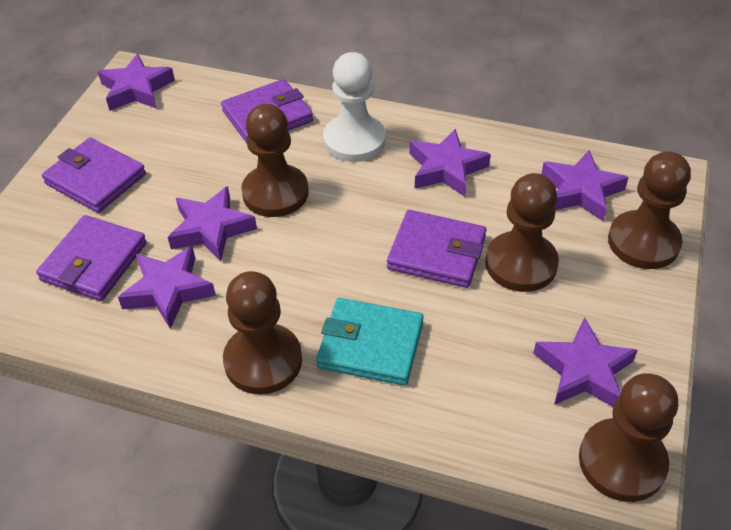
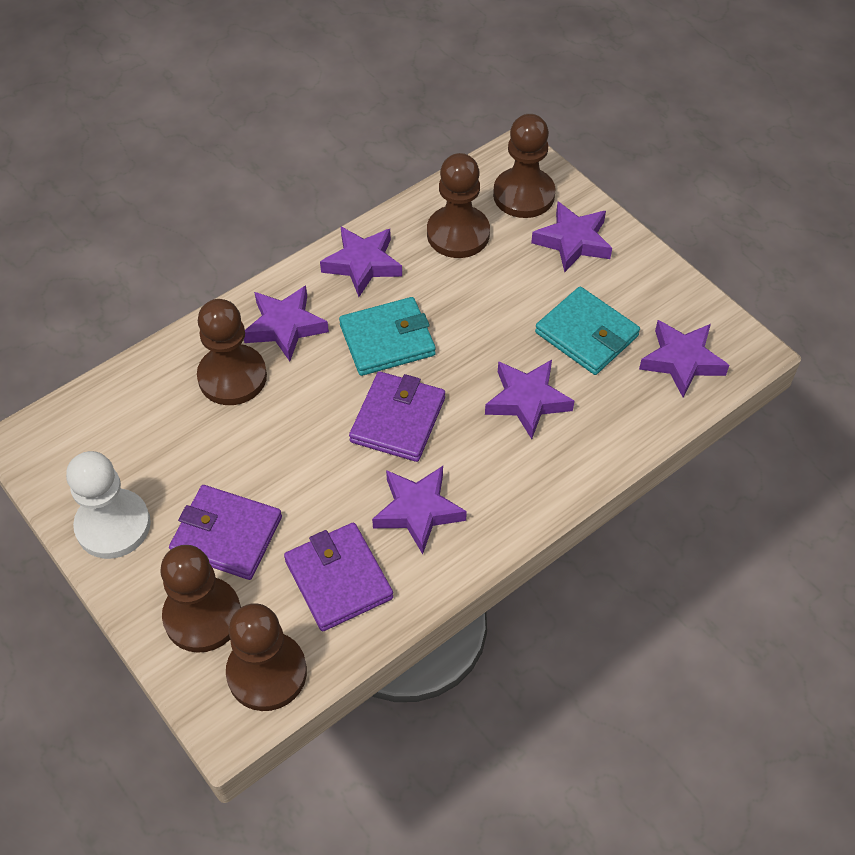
purple wallet: [36,215,147,301] [42,138,146,213] [221,79,313,143] [387,210,486,288] = 4 -> [169,485,282,580] [284,522,393,631] [349,371,445,462] = 3
turquoise wallet: [316,298,424,386] = 1 -> [339,297,436,376] [535,286,640,375] = 2

